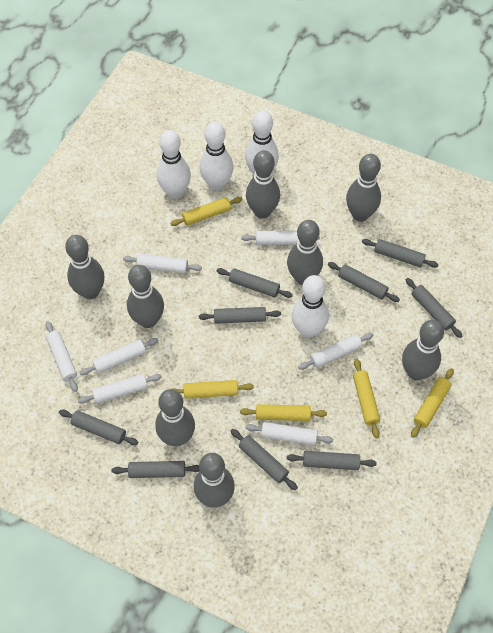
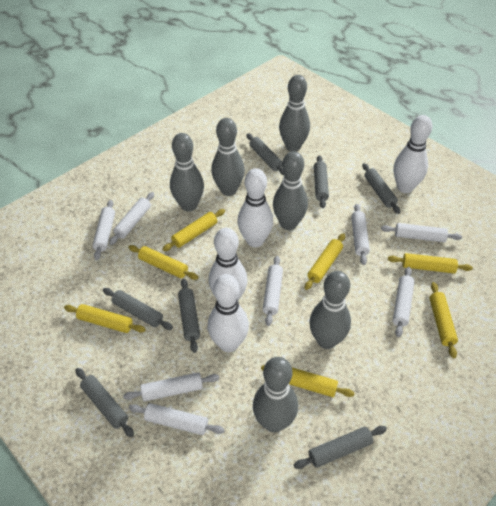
grey bowling pin: [65,235,104,299] [127,265,164,328] [155,389,195,446] [194,453,235,508] [246,150,280,219] [287,220,323,285] [346,154,381,222] [402,320,444,380] = 8 -> [170,133,204,211] [211,118,245,196] [253,357,298,432] [273,151,308,230] [279,75,310,152] [309,271,351,349] = 6
grey rolling pin: [59,410,138,445] [112,461,200,478] [199,307,281,324] [217,268,293,298] [231,429,298,490] [287,451,377,470] [328,262,400,302] [362,239,439,268] [405,278,462,338] = 9 -> [76,368,134,437] [103,288,173,330] [178,279,200,353] [247,134,284,175] [294,426,387,469] [314,155,329,208] [362,163,400,214] = 7
white rolling pin: [45,321,78,392] [78,374,162,404] [79,338,159,375] [123,253,202,273] [241,231,320,245] [246,422,333,446] [298,333,373,370] = 7 -> [92,200,115,260] [109,192,154,245] [123,372,219,402] [129,403,225,435] [263,256,283,326] [351,204,370,265] [381,223,462,242] [393,267,415,337] = 8
yellow rolling pin: [170,197,243,226] [172,380,254,399] [240,404,327,421] [353,359,380,438] [411,368,454,438] = 5 -> [64,304,146,333] [129,245,198,280] [162,209,225,251] [261,365,354,397] [305,233,345,290] [388,253,473,273] [429,282,458,358] = 7

